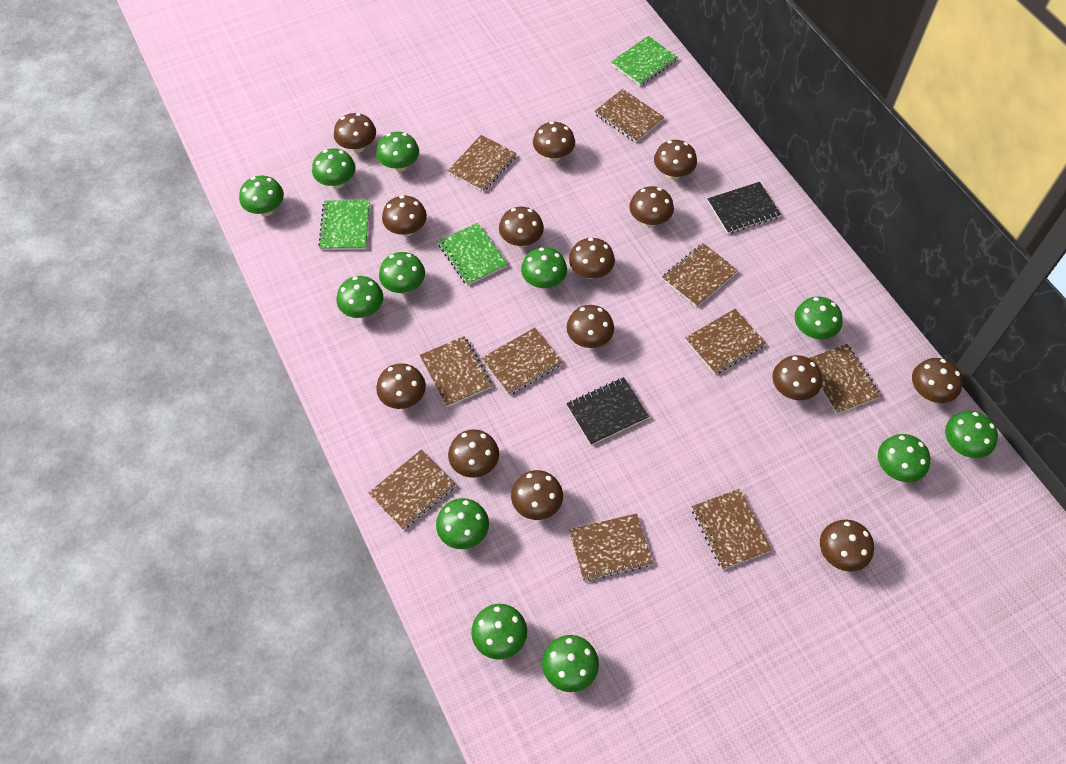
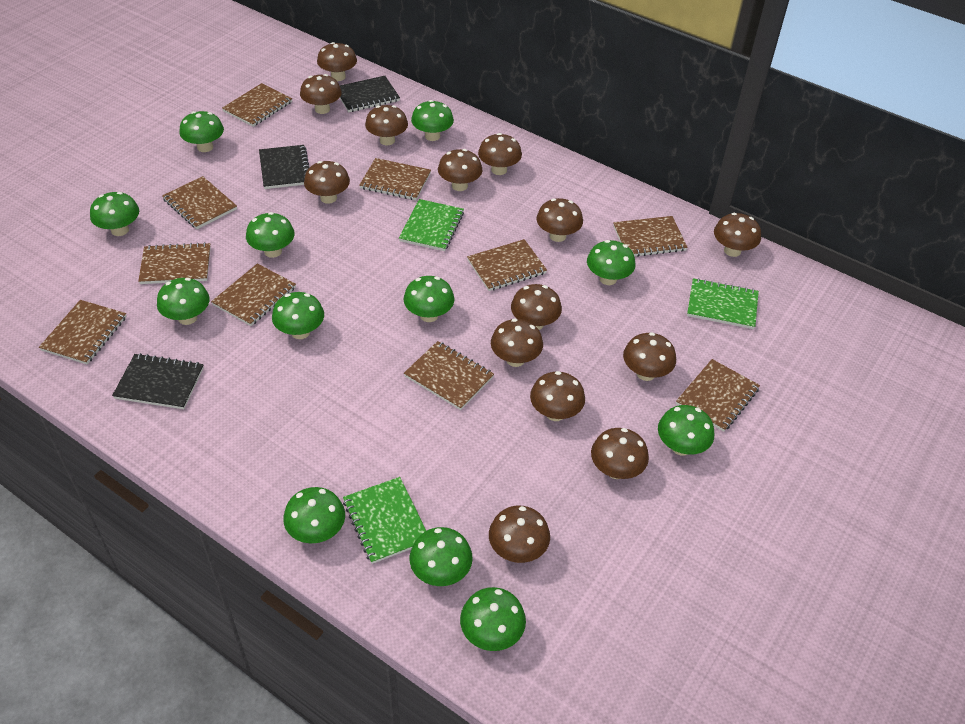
black notebook: [566,377,649,445] [707,182,781,234] = 2 -> [112,353,204,409] [259,145,310,189] [340,76,400,112] = 3

